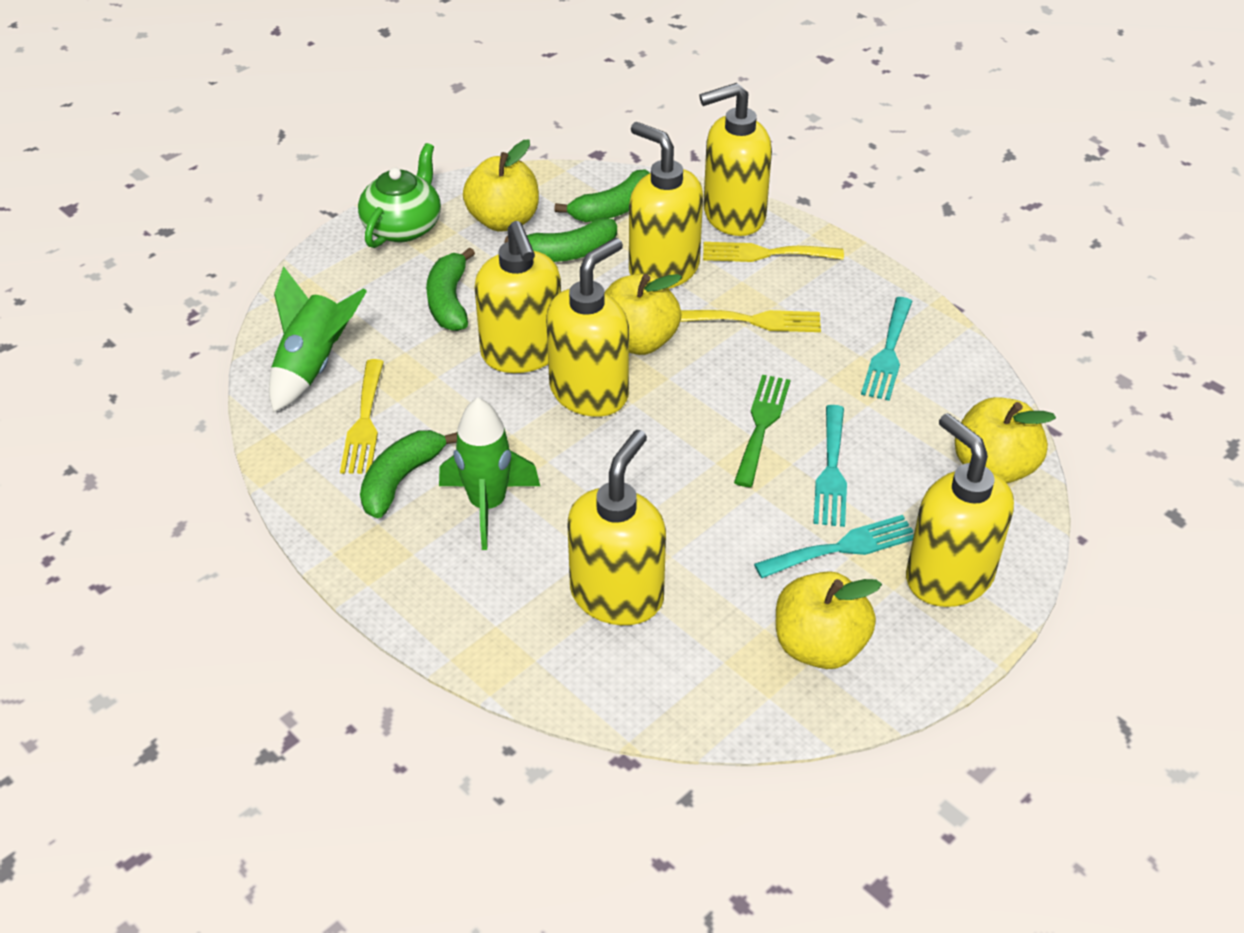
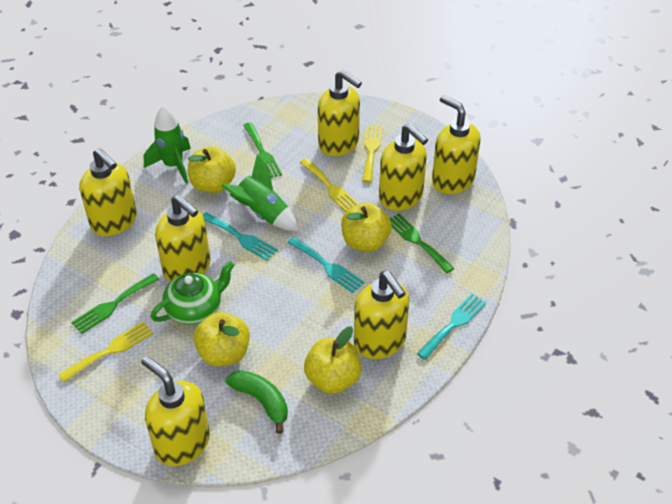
green banana: [360,430,457,518] [426,247,475,331] [504,218,617,262] [554,169,649,222] = 4 -> [226,370,288,434] = 1
green fork: [734,375,790,487] = 1 -> [71,273,160,334] [243,122,282,178] [390,213,454,273] = 3
yellow soap dispenser: [474,221,561,373] [546,238,629,417] [568,430,666,625] [629,122,703,289] [699,83,772,236] [906,413,1014,607] = 6 -> [79,148,137,236] [141,356,210,466] [155,195,211,282] [318,70,362,156] [354,271,409,359] [379,123,428,211] [432,95,481,194] = 7

